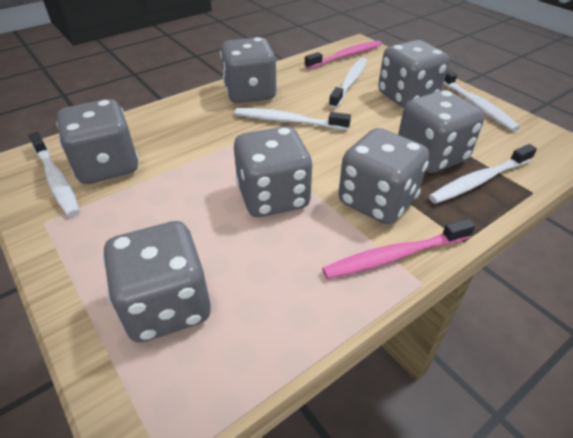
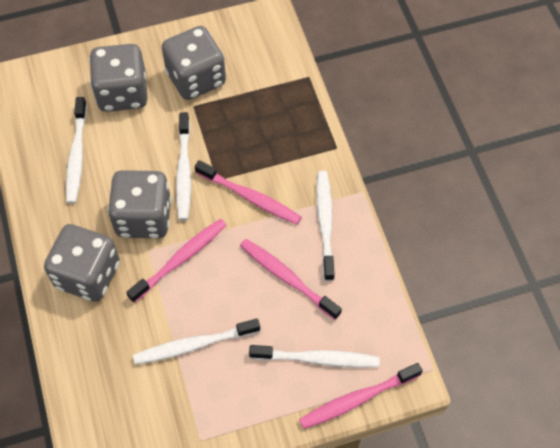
grey dice: [56,99,139,184] [103,221,211,343] [220,37,277,103] [234,126,313,217] [339,128,429,224] [378,40,449,108] [398,90,484,173] = 7 -> [44,224,120,302] [89,44,148,112] [108,170,172,238] [162,26,226,100] = 4
pink toothbrush: [305,41,382,69] [322,219,475,279] = 2 -> [126,219,227,303] [195,160,302,225] [240,239,342,320] [299,363,422,429] = 4

